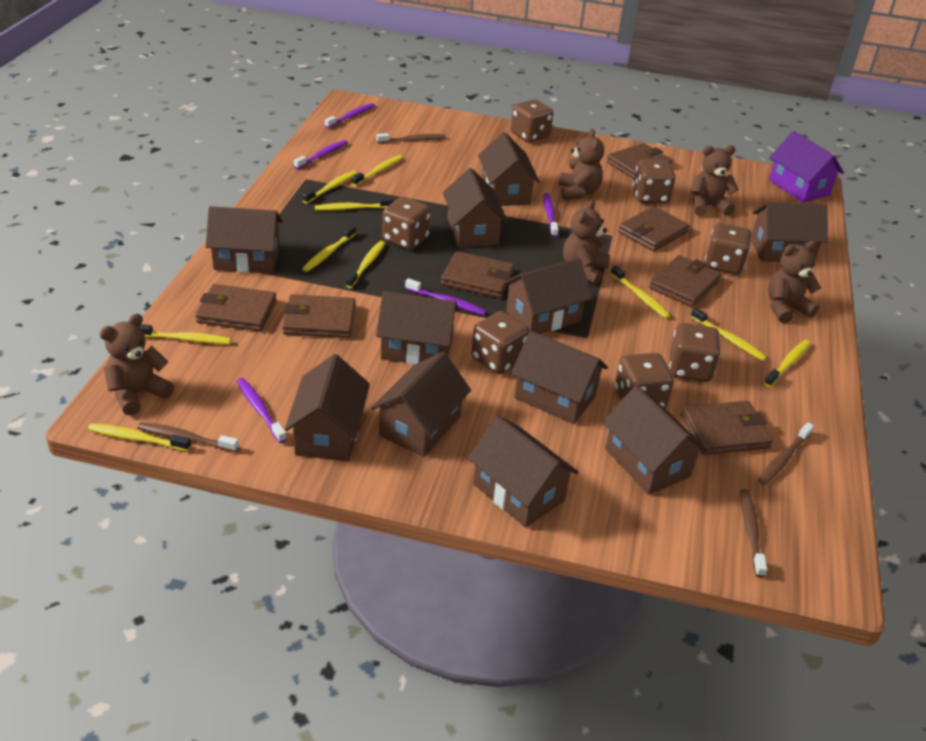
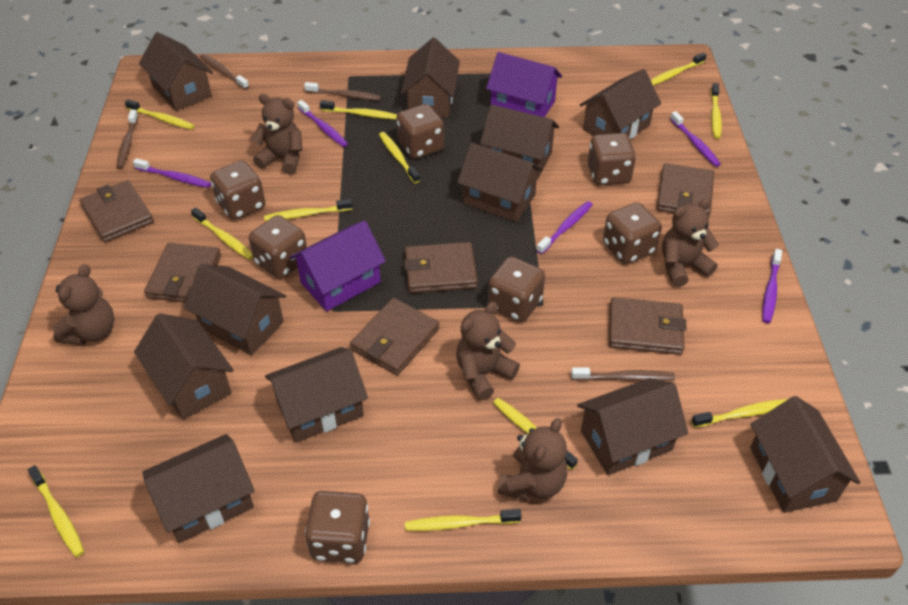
brown wallet: [195,284,277,332] [282,294,356,338] [441,251,514,298] [607,143,672,179] [618,206,689,251] [649,255,721,307] [681,401,773,455] = 7 -> [79,180,154,243] [144,243,221,303] [350,298,439,375] [404,242,478,293] [609,297,687,355] [657,163,714,217] = 6
purple house: [769,131,844,203] = 1 -> [290,220,386,311] [486,52,562,117] = 2
yellow toothbrush: [88,423,191,451] [139,324,231,344] [302,225,356,272] [303,171,357,204] [315,198,394,211] [346,241,385,288] [352,155,403,186] [611,265,671,319] [690,308,767,361] [764,340,811,387] = 10 -> [28,465,84,557] [125,99,195,130] [191,207,253,260] [264,199,353,221] [320,100,397,120] [379,132,420,184] [405,509,522,531] [493,398,578,470] [651,53,706,85] [691,399,788,428] [711,83,722,139] = 11

